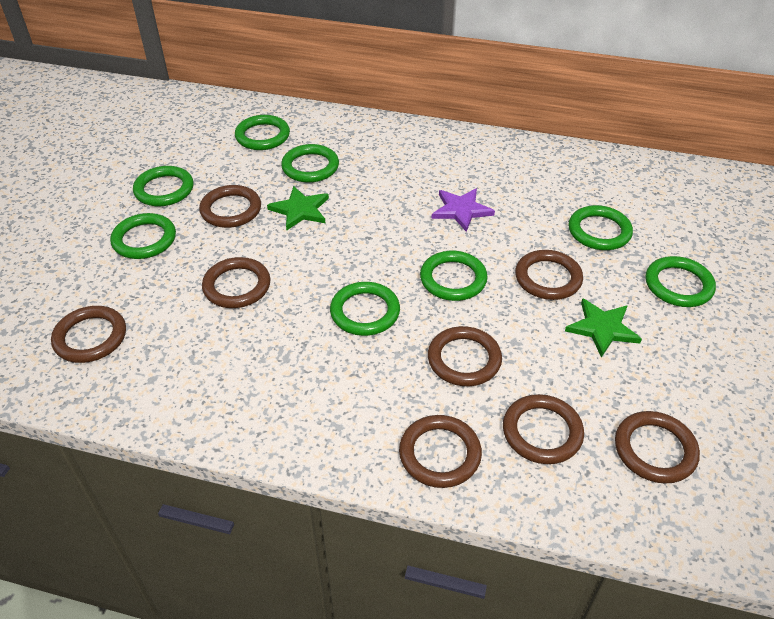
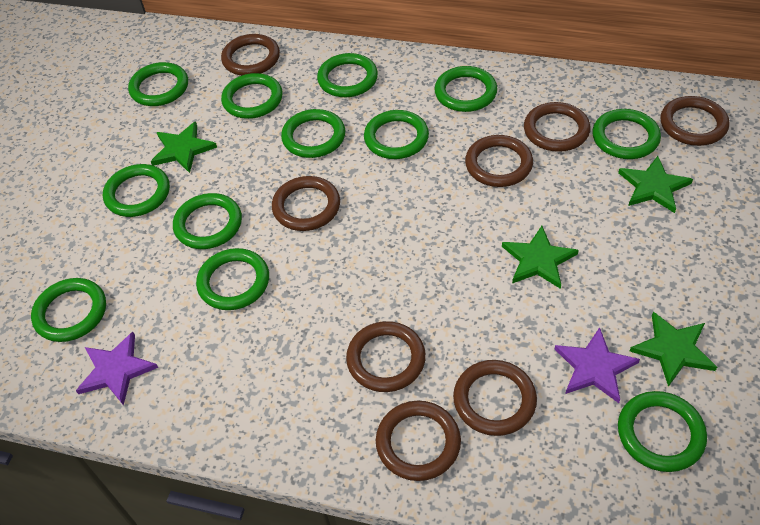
green ring: [110,213,176,259] [133,166,193,206] [235,115,290,150] [281,144,339,183] [330,282,400,336] [420,251,488,301] [569,205,633,250] [646,256,716,307] = 8 -> [31,278,106,342] [103,164,170,217] [128,62,188,106] [173,193,242,249] [196,248,269,310] [221,73,283,119] [281,109,345,158] [317,53,378,97] [364,110,429,159] [434,66,497,112] [592,109,661,159] [618,391,707,472] = 12
green star: [267,186,329,230] [565,298,642,357] = 2 -> [151,121,217,173] [502,226,579,289] [618,156,693,213] [630,312,717,387] = 4
purple star: [431,188,495,232] = 1 -> [76,332,158,406] [555,327,640,403] = 2

